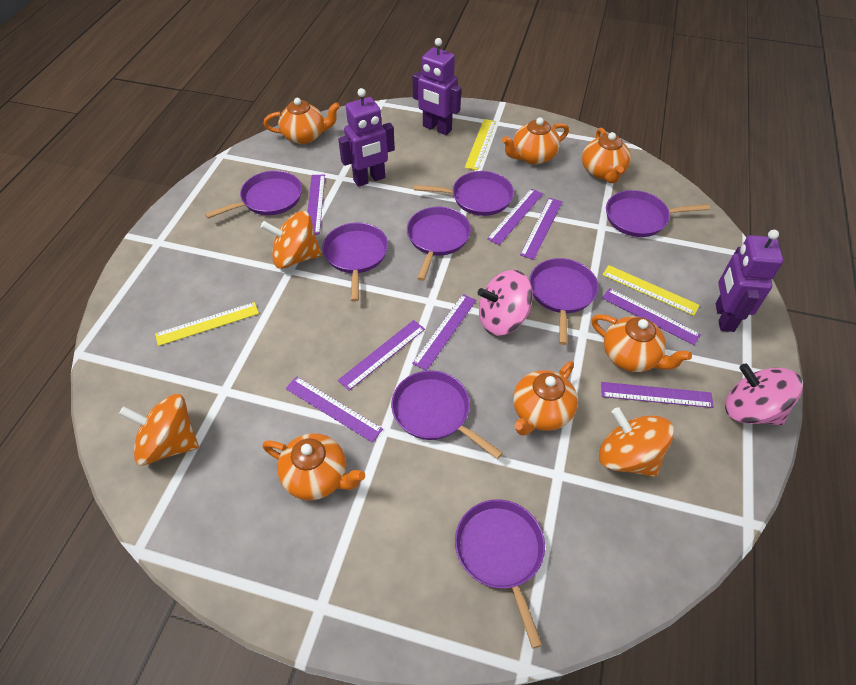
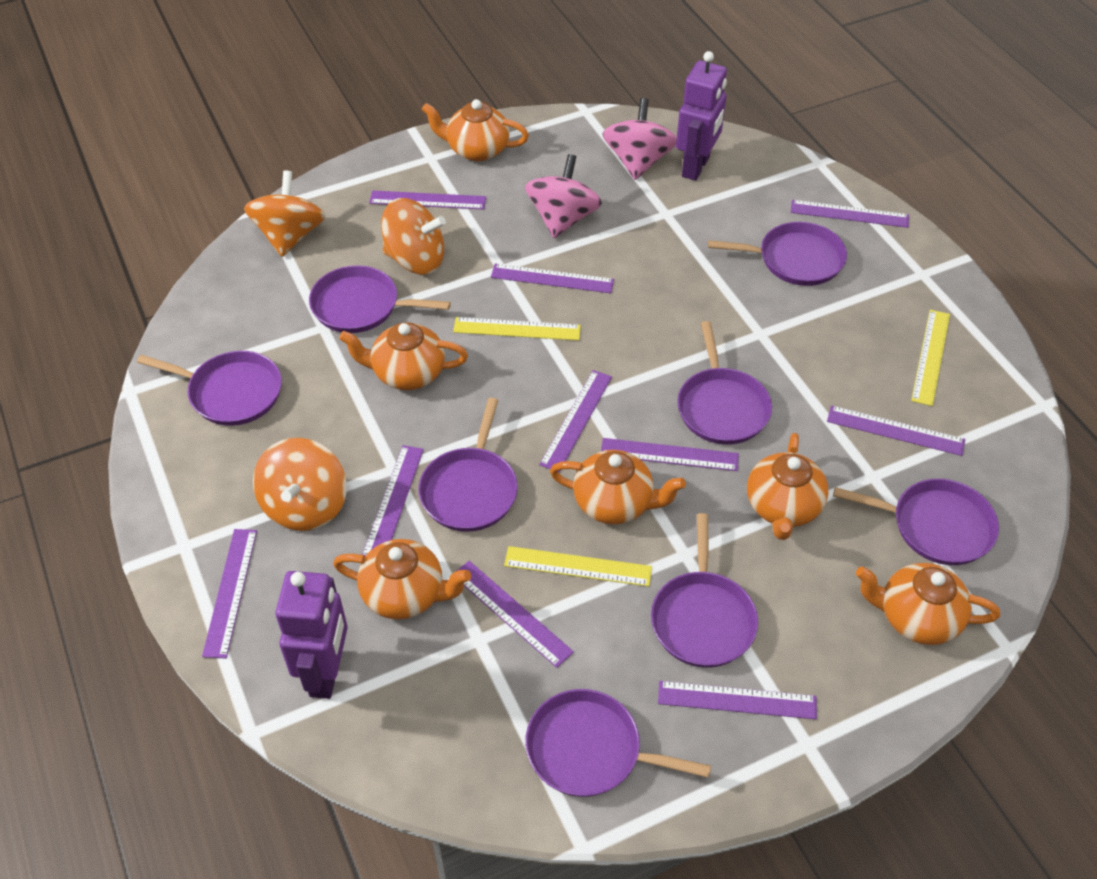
purple robot: [338,88,395,187] [413,38,461,135] [716,230,783,332] = 3 -> [275,571,348,699] [676,51,727,181] = 2
purple ruler: [285,376,383,443] [307,175,325,235] [338,320,425,391] [412,294,476,371] [487,189,543,245] [520,198,562,260] [601,382,714,408] [602,288,701,345] = 8 -> [202,529,257,658] [362,445,424,556] [369,191,486,209] [457,561,574,668] [491,263,614,293] [539,370,612,472] [601,438,739,471] [658,681,817,719] [791,200,909,228] [827,405,965,456] = 10

